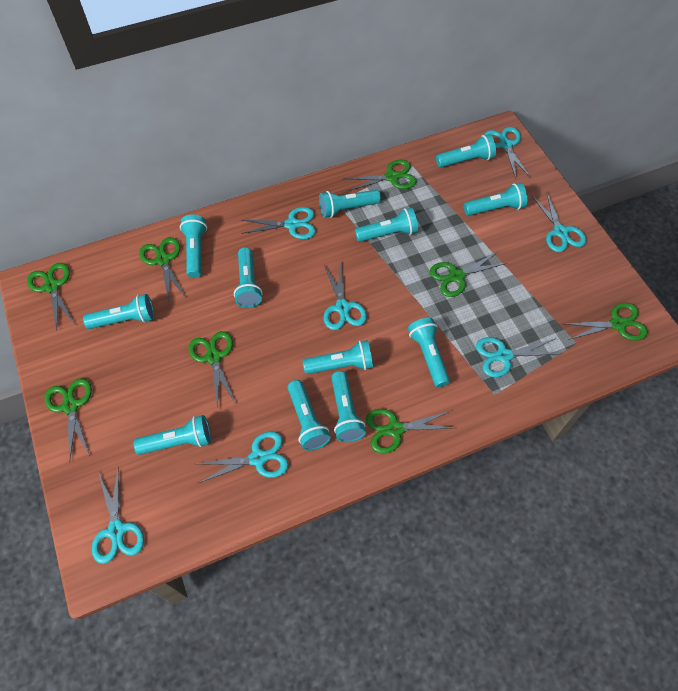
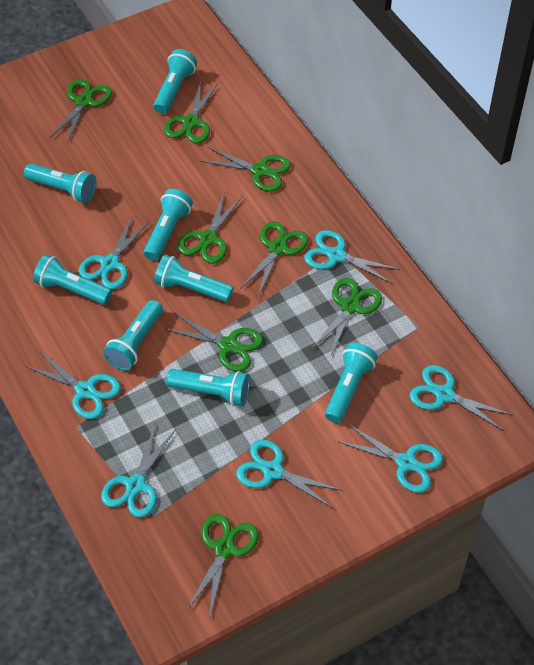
turquoise flashlight: [83,294,154,329] [134,415,211,455] [180,215,207,278] [234,247,263,308] [288,380,331,451] [303,340,373,374] [319,190,381,218] [331,371,366,442] [355,208,418,242] [408,318,450,387] [436,134,496,168] [464,183,527,216] = 12 -> [24,163,96,203] [33,254,112,305] [103,300,163,371] [144,189,193,261] [153,49,197,114] [154,254,233,302] [166,369,250,407] [325,343,378,423] = 8

